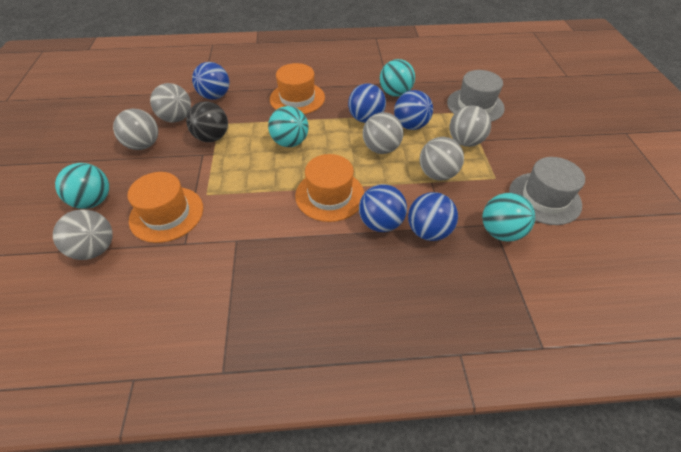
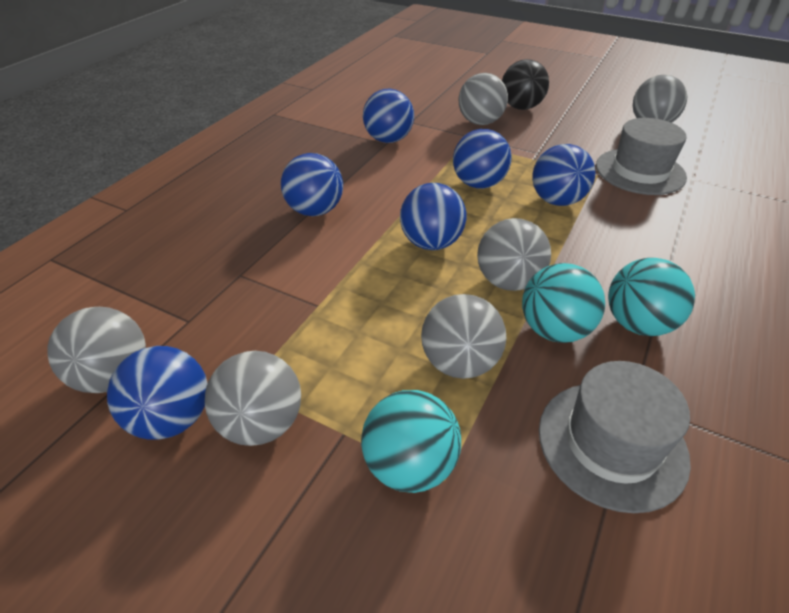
blue ball: [192,62,229,100] [348,84,386,123] [359,184,407,232] [394,90,433,130] [408,192,458,241] = 5 -> [107,346,208,440] [281,153,343,216] [363,88,414,143] [400,183,466,250] [453,129,512,189] [532,144,595,206] = 6
orange hat: [127,172,203,243] [270,63,325,114] [295,154,364,222] = 3 -> none = 0
turquoise ball: [55,163,109,209] [268,106,309,147] [380,59,415,97] [482,193,535,242] = 4 -> [361,390,461,493] [522,263,605,343] [608,258,695,336] = 3

